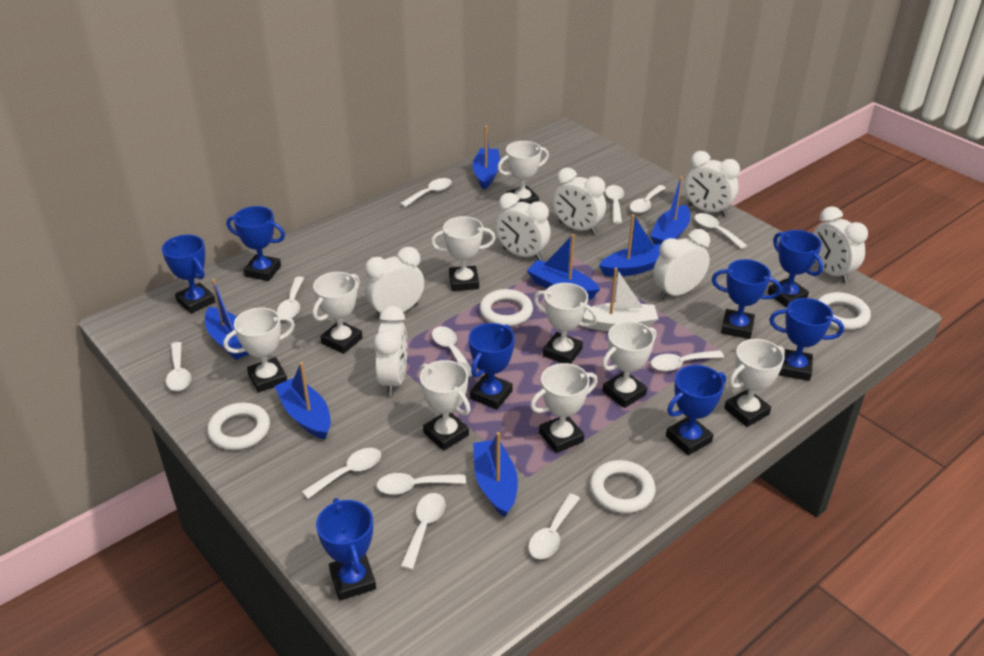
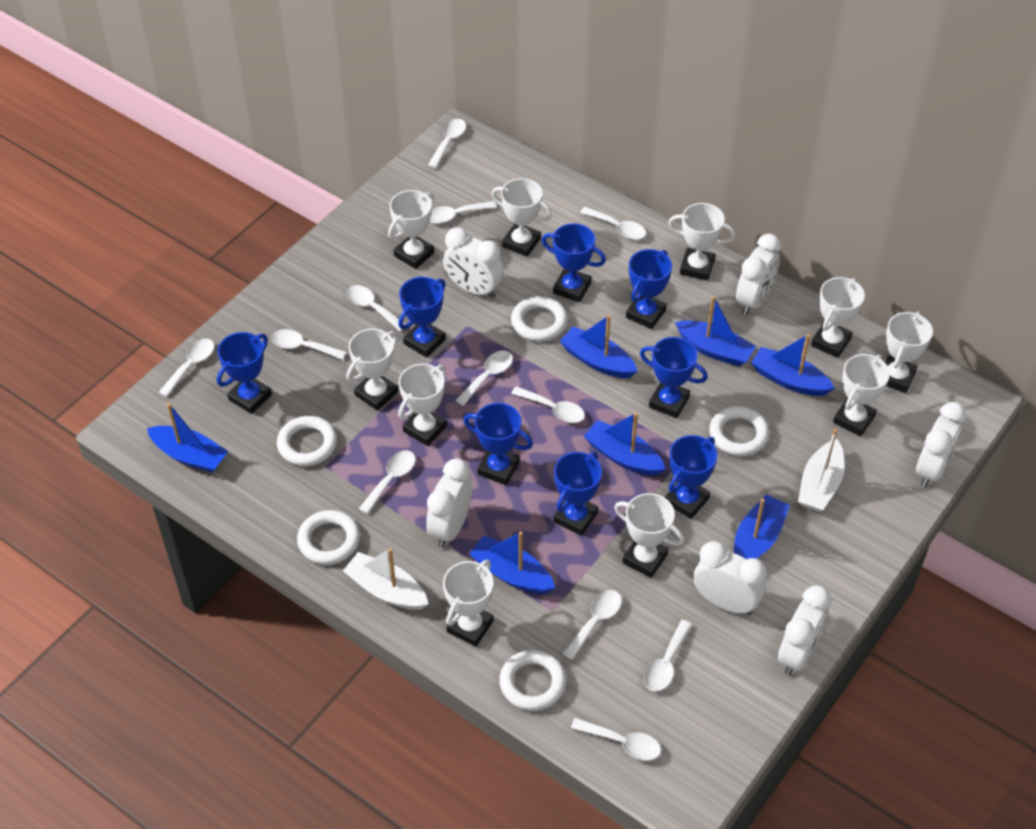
white boat: [582,268,658,331] = 1 -> [343,548,428,610] [798,429,845,512] = 2
white clock: [364,247,424,319] [374,306,407,396] [496,193,551,260] [553,168,606,235] [653,229,710,299] [685,151,740,216] [812,206,868,283] = 7 -> [426,459,472,548] [443,228,504,298] [693,541,767,615] [736,234,781,315] [778,586,832,676] [916,402,967,488] = 6
white ring: [207,403,270,450] [479,289,533,326] [590,460,656,513] [818,292,871,330] = 4 -> [277,416,337,466] [297,510,360,565] [499,650,566,711] [511,296,568,342] [709,406,769,456] = 5
white trophy: [223,307,295,393] [313,272,363,354] [420,360,471,451] [431,216,496,291] [497,141,549,204] [530,363,597,453] [534,283,598,364] [602,321,656,408] [724,339,785,427] = 9 -> [346,329,398,411] [388,190,434,269] [398,364,447,446] [443,560,494,647] [492,178,552,257] [614,493,684,578] [668,203,736,281] [811,277,865,358] [833,354,890,436] [885,312,933,393] = 10

